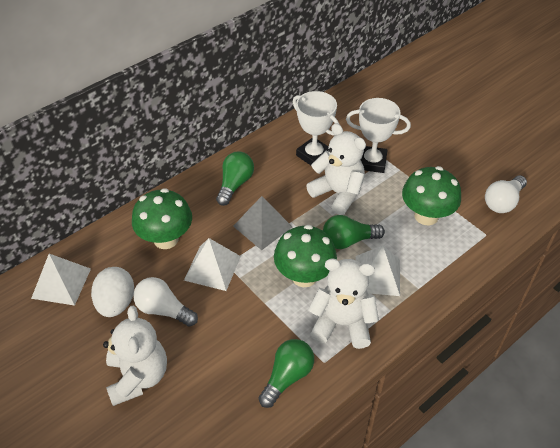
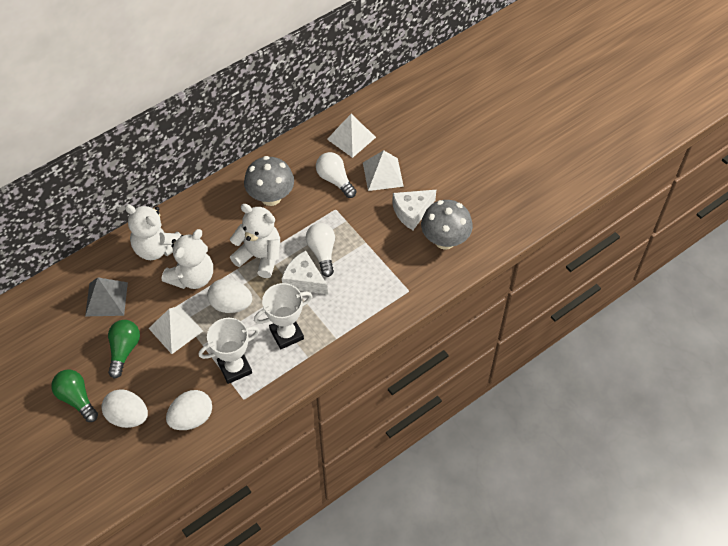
green light bulb: [216,152,254,206] [259,339,314,408] [323,215,385,249] = 3 -> [51,370,98,422] [108,320,140,378] = 2
green mushroom: [132,188,192,249] [274,225,337,287] [402,166,461,225] = 3 -> none = 0
grey mushroom: none = 0 -> [244,156,294,206] [421,200,473,250] = 2
white cheese: none = 0 -> [282,251,328,294] [392,190,436,230] = 2
white egg: [91,267,134,317] = 1 -> [101,389,148,428] [166,390,212,430] [207,279,252,313] = 3

